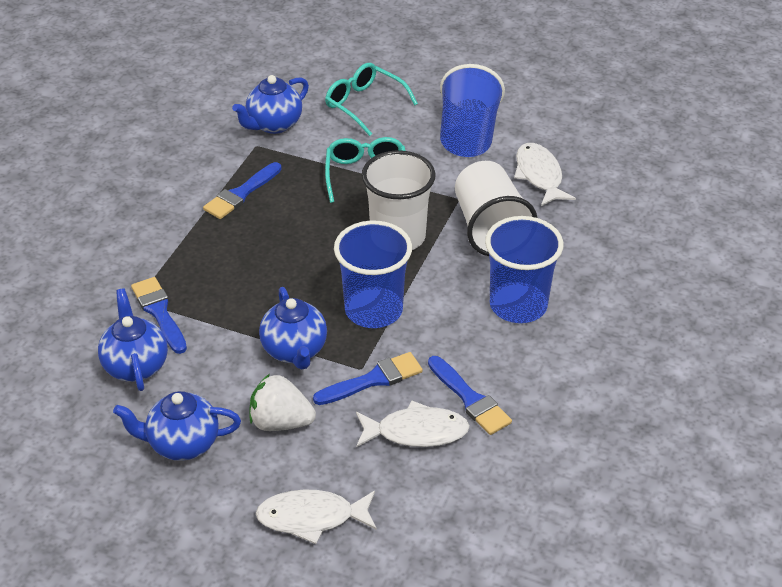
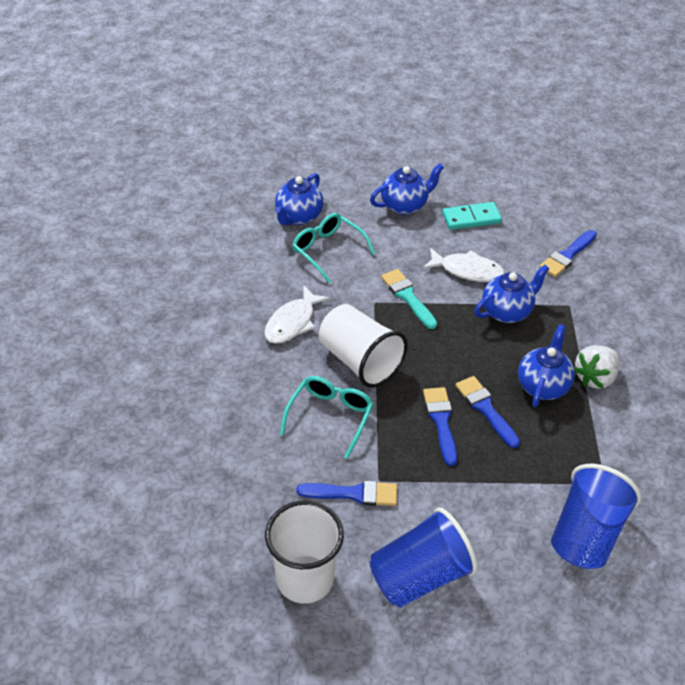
blue cup: [334,220,412,328] [440,64,505,157] [485,216,563,323] = 3 -> [370,507,478,608] [551,464,641,569] = 2
turquoise brush: none = 0 -> [381,269,437,329] = 1
turquoise domino: none = 0 -> [442,202,502,230] = 1
white fish: [256,489,377,544] [356,401,470,447] [514,143,576,206] = 3 -> [264,286,330,344] [423,248,505,282] = 2

